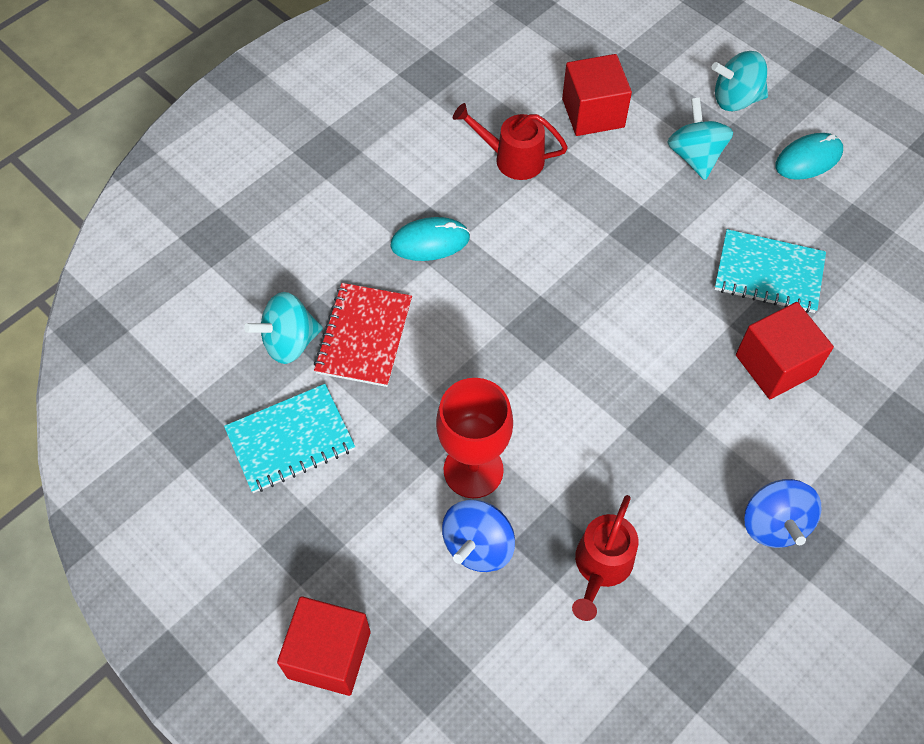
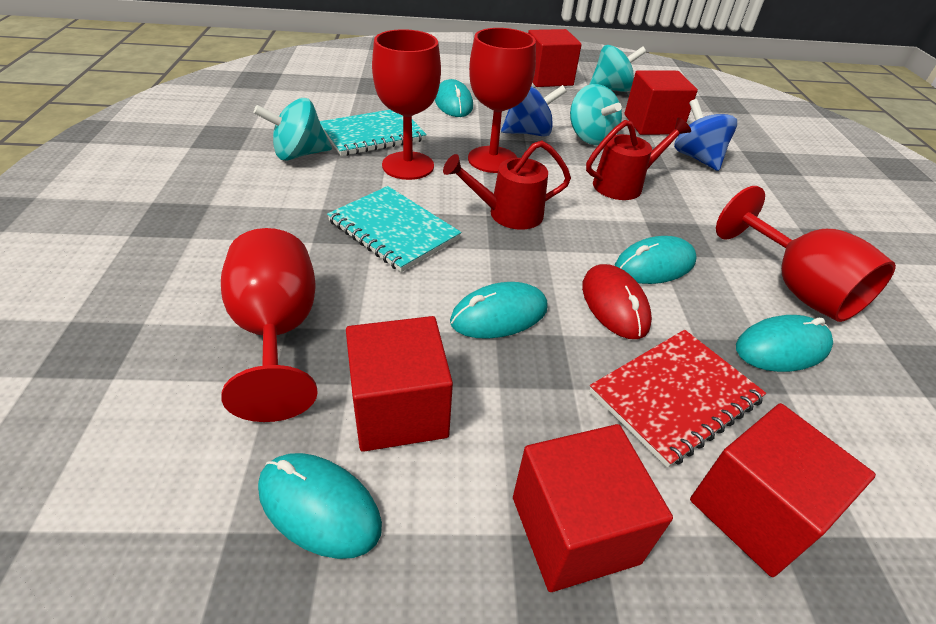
red cube: [277,596,371,696] [562,54,632,136] [736,302,834,399] = 3 -> [346,316,453,452] [513,424,673,592] [528,29,582,87] [624,70,698,135] [690,403,876,577] = 5
red goblet: [436,378,513,498] = 1 -> [221,228,318,422] [372,29,441,180] [468,28,536,173] [716,186,896,322] = 4
red mouse: none = 0 -> [582,264,652,339] = 1
turquoise mouse: [390,217,470,261] [775,133,843,180] = 2 -> [258,453,382,559] [435,79,473,117] [450,282,548,339] [615,236,697,284] [736,315,833,372] = 5

